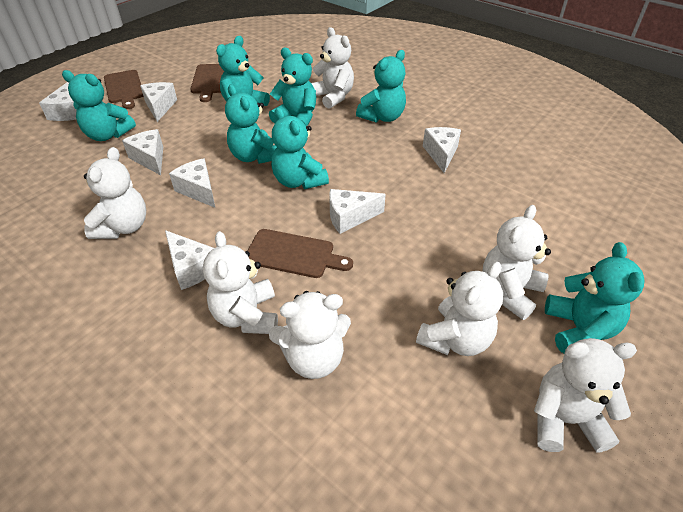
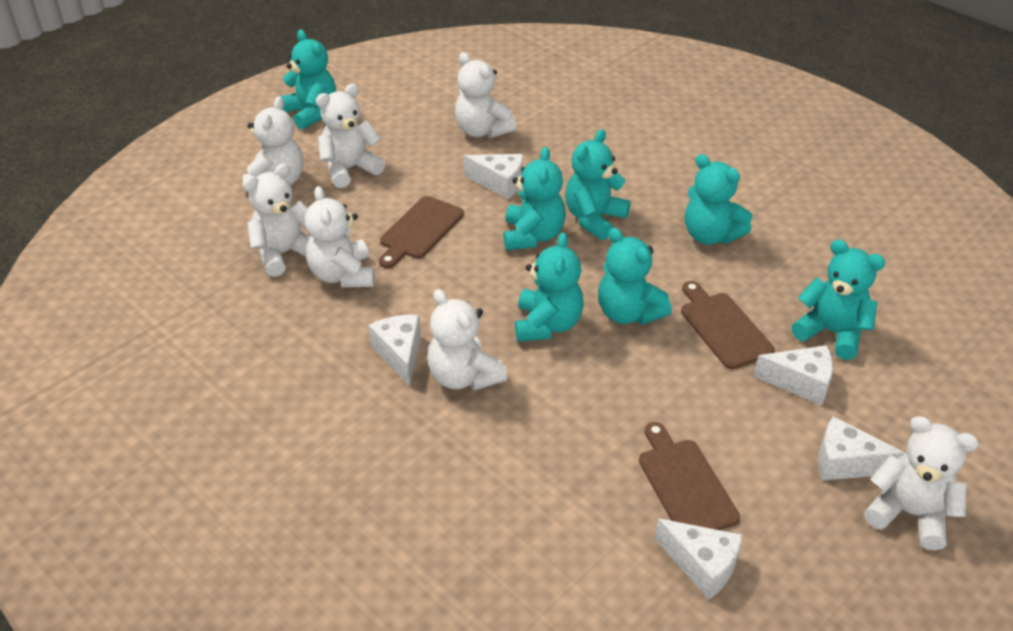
white cheese: [39,82,77,121] [122,129,163,175] [140,82,177,122] [165,230,214,290] [169,158,215,208] [329,189,386,234] [423,127,461,173] = 7 -> [368,315,421,386] [464,154,523,200] [654,518,743,600] [753,345,833,405] [818,417,906,481] = 5

